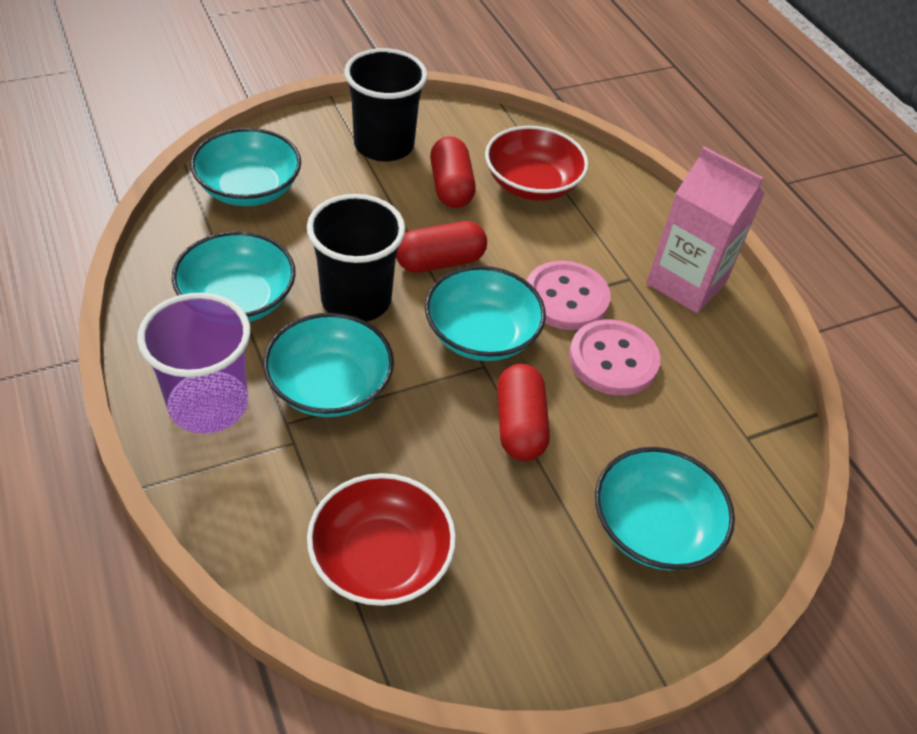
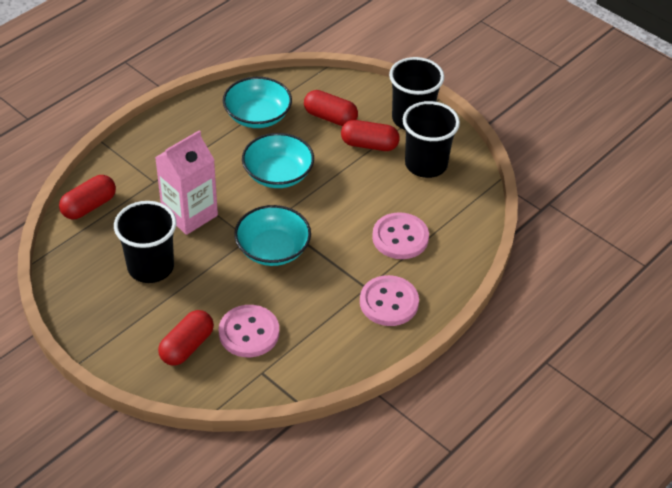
black cup: [307,194,405,321] [344,48,428,162] = 2 -> [114,201,176,283] [389,57,444,130] [403,101,460,178] = 3
pink button: [527,261,611,330] [569,319,660,396] = 2 -> [219,305,279,357] [360,275,419,326] [372,212,429,259] = 3
purple cup: [137,293,251,434] = 1 -> none = 0
red bowl: [307,473,456,606] [485,126,588,201] = 2 -> none = 0
red capsule: [396,221,487,273] [430,136,476,208] [497,364,550,461] = 3 -> [59,175,116,219] [158,310,214,366] [304,90,358,126] [341,120,400,151] = 4
turquoise bowl: [172,231,296,322] [190,128,301,206] [263,313,394,417] [425,266,546,361] [595,447,735,570] = 5 -> [223,77,292,128] [234,205,311,266] [242,133,314,188] = 3

